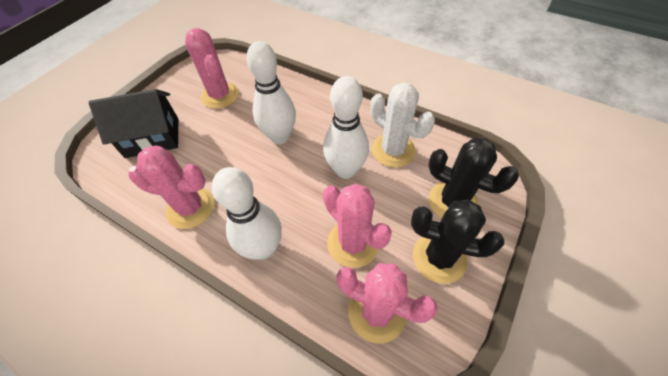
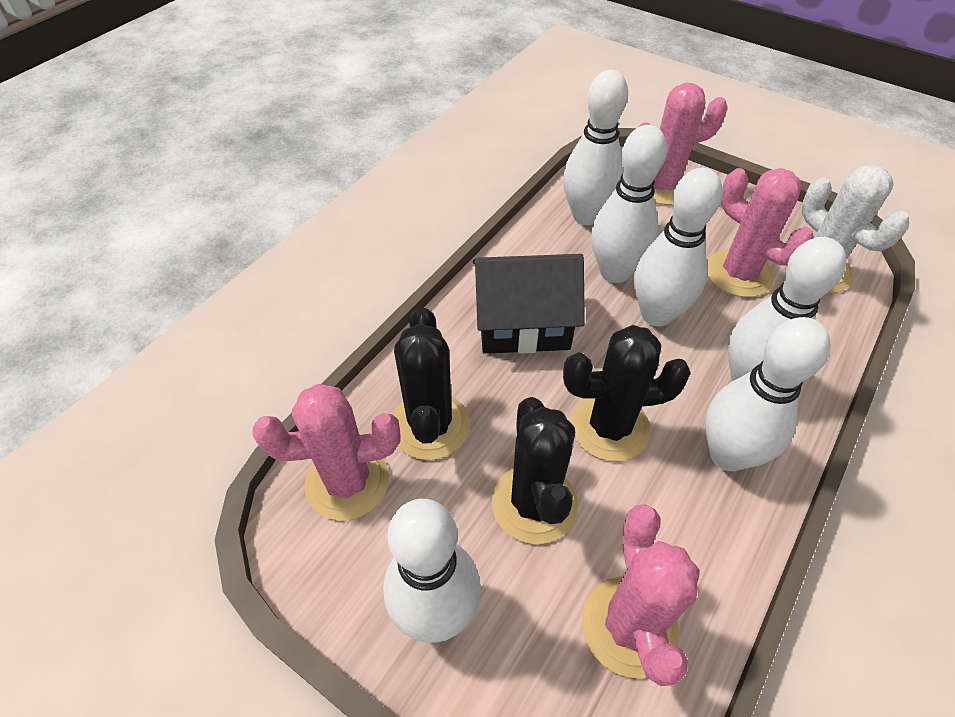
black cactus: [411,200,504,284] [429,137,519,218] = 2 -> [393,307,470,460] [492,397,578,544] [563,325,691,461] = 3
white bowling pin: [212,167,282,260] [246,41,296,144] [323,76,369,179] = 3 -> [383,499,481,643] [563,70,628,225] [591,125,667,283] [634,168,723,327] [705,317,831,471] [728,237,846,381] = 6

